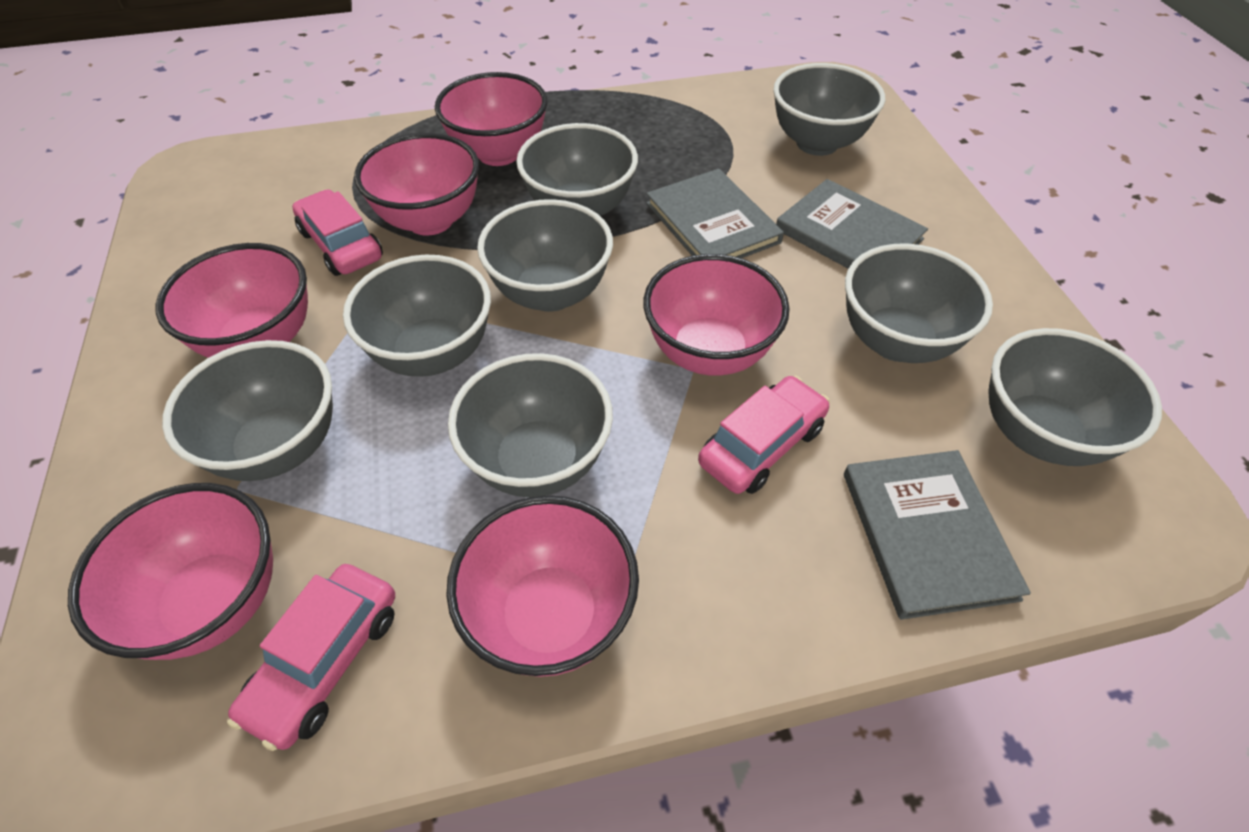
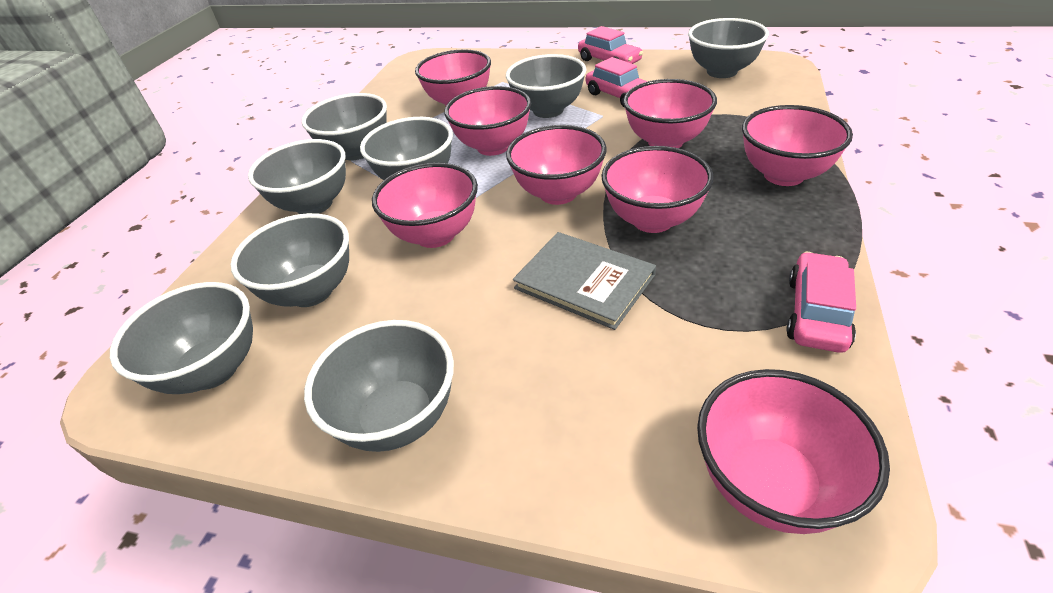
grey book: [646,169,784,258] [776,179,928,269] [844,450,1031,620] = 3 -> [513,232,656,330] = 1
pink bowl: [68,483,273,660] [156,243,308,358] [354,133,479,236] [435,72,547,166] [446,495,639,677] [643,254,790,376] = 6 -> [372,163,478,248] [415,50,491,106] [444,86,531,156] [506,125,607,205] [601,146,713,233] [623,79,717,148] [697,369,890,534] [742,105,853,186] = 8

